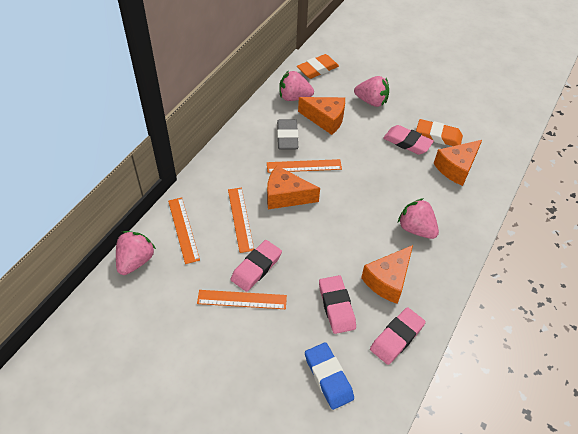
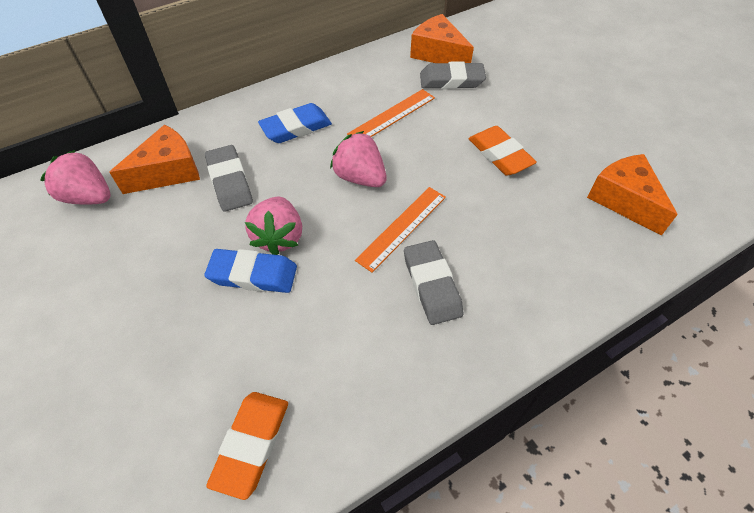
blue eraser: [305,342,354,410] = 1 -> [204,249,297,293] [258,103,332,143] = 2
grey eraser: [277,119,298,150] = 1 -> [205,145,253,212] [404,240,463,325] [420,61,486,89] = 3
orange cheese: [267,166,320,209] [298,97,345,135] [361,245,413,304] [434,140,482,186] = 4 -> [109,124,200,194] [410,14,474,63] [587,154,678,236] = 3
orange ruler: [168,197,200,264] [197,290,287,309] [228,188,254,253] [267,159,342,173] = 4 -> [347,89,435,137] [355,187,446,273] = 2
pink eraser: [230,240,282,292] [319,275,356,334] [370,307,426,365] [383,125,434,155] = 4 -> none = 0
pink strawberry: [116,231,156,275] [279,70,314,101] [354,76,389,107] [398,198,439,239] = 4 -> [41,150,110,205] [245,196,302,255] [330,131,387,187] = 3

